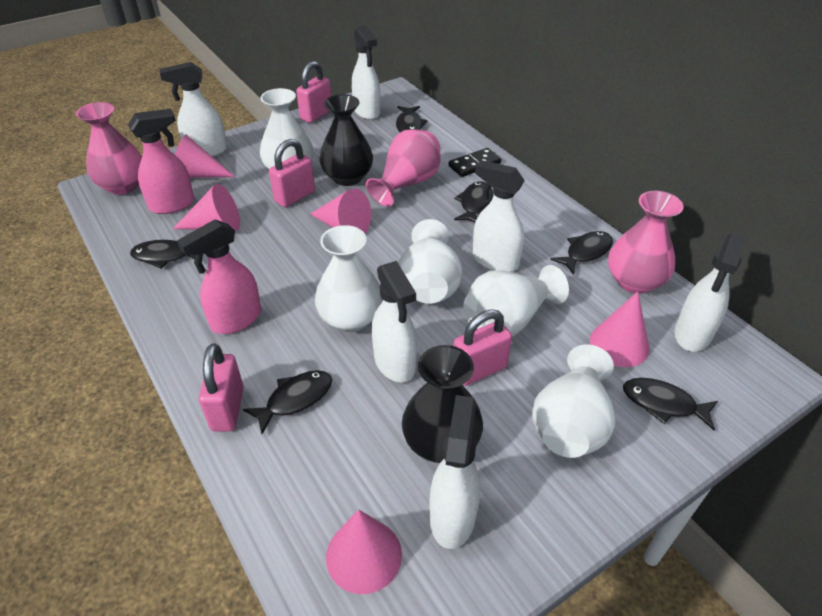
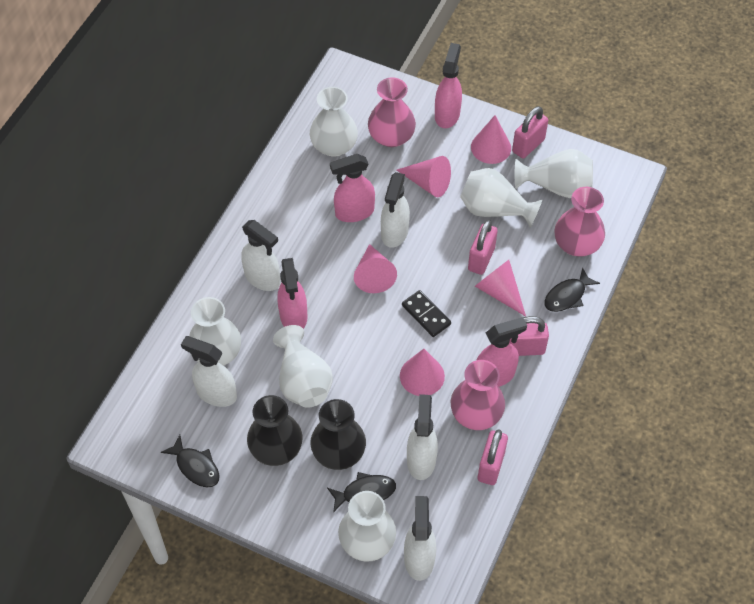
black fish: [130,240,195,269] [243,370,332,434] [396,106,428,133] [454,182,493,222] [550,231,613,275] [623,378,718,430] = 6 -> [161,435,220,487] [327,472,396,513] [544,267,600,312] = 3
pink spray bottle: [128,109,195,214] [177,219,261,334] = 2 -> [277,258,307,329] [330,154,375,222] [435,43,462,128] [477,317,527,387] = 4
white spray bottle: [160,62,227,157] [352,25,380,120] [372,261,417,382] [429,395,480,549] [473,160,525,272] [674,233,747,352] = 6 -> [181,336,237,407] [241,220,280,291] [381,172,410,248] [404,496,436,581] [407,394,438,480] = 5
white vase: [260,88,313,169] [315,225,383,332] [398,219,463,304] [463,265,569,337] [532,344,615,458] = 5 -> [189,297,241,366] [273,325,333,407] [310,87,358,157] [338,491,396,562] [460,168,542,228] [515,149,593,198] = 6

